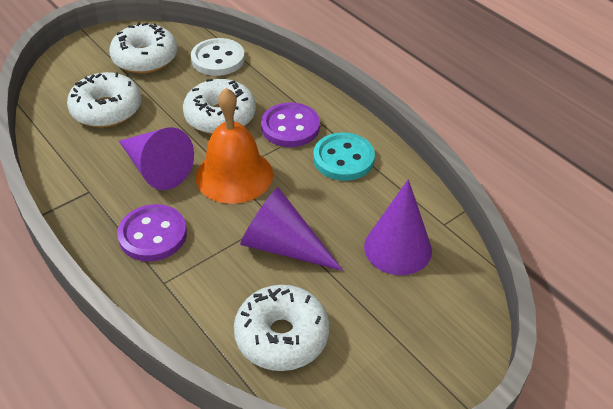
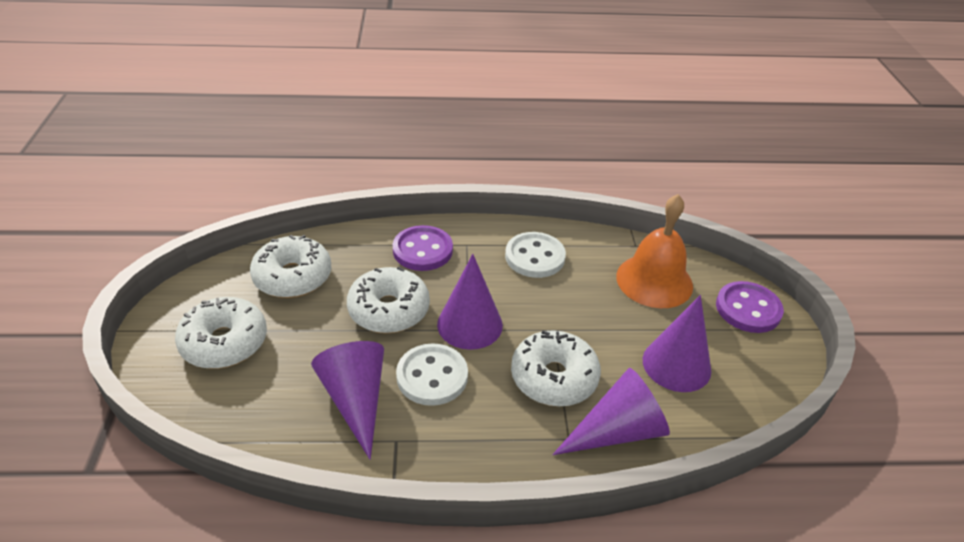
purple cone: [119,127,194,190] [240,187,343,271] [364,179,432,275] = 3 -> [311,341,384,460] [437,254,503,350] [552,368,670,455] [643,295,711,392] = 4
turquoise button: [313,133,375,181] = 1 -> none = 0
white button: [191,38,245,76] = 1 -> [396,343,468,406] [505,232,566,278] = 2

